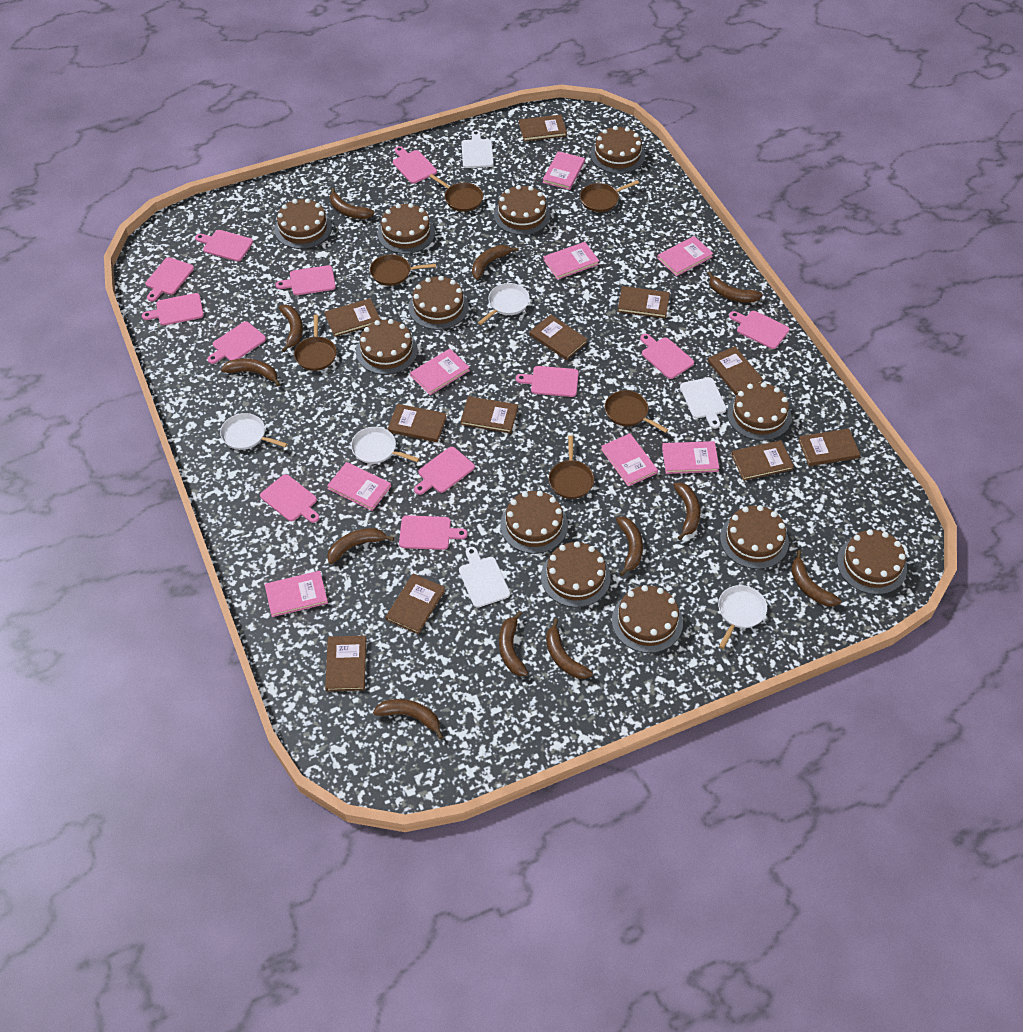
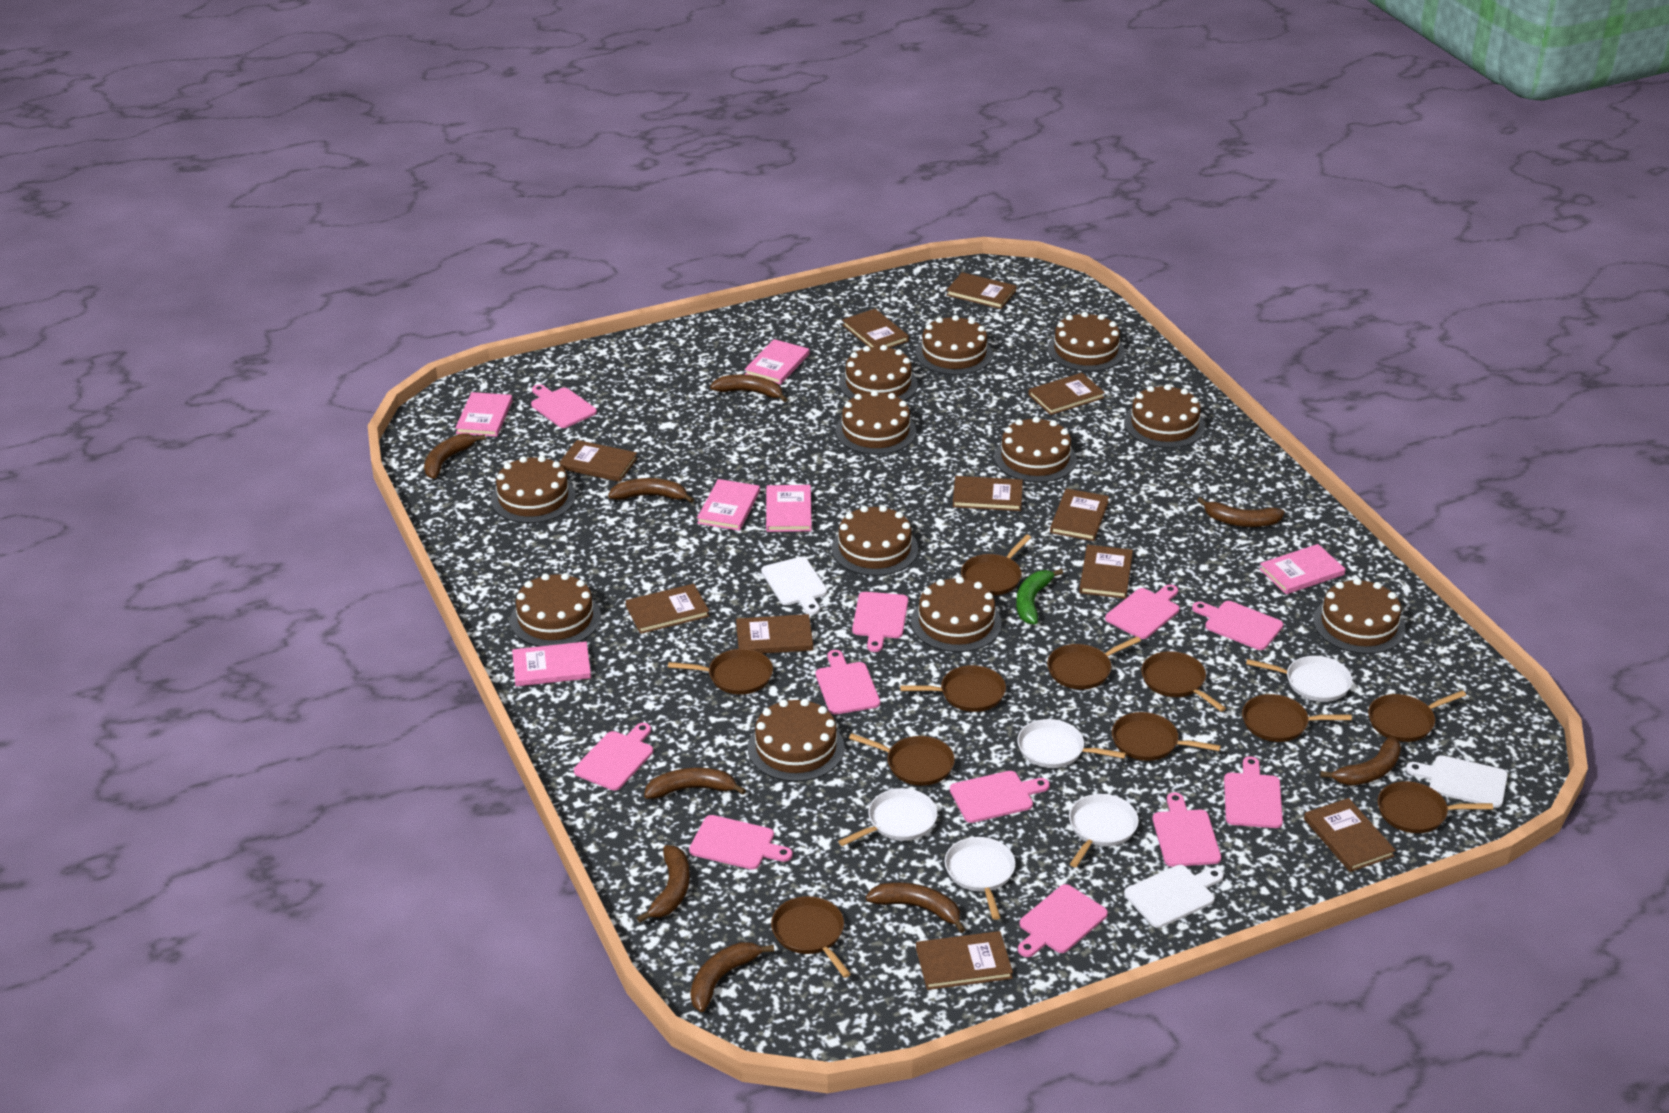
brown banana: [221,359,280,386] [279,305,303,352] [327,528,394,564] [330,188,375,219] [373,699,443,739] [472,245,519,280] [499,611,528,676] [546,619,593,679] [616,517,643,576] [674,483,701,540] [707,271,763,303] [791,550,841,606] = 12 -> [424,434,486,479] [608,478,694,503] [637,845,690,923] [644,767,746,799] [690,942,774,1012] [710,374,787,402] [866,882,966,933] [1197,497,1284,527] [1320,736,1401,786] = 9
brown pan: [294,315,337,371] [370,254,436,286] [429,174,483,212] [549,435,594,499] [580,180,639,212] [605,390,668,433] = 6 -> [668,649,773,695] [771,896,851,978] [849,733,955,786] [900,665,1006,712] [961,535,1031,596] [1047,636,1141,690] [1112,712,1221,761] [1141,651,1226,712] [1242,694,1352,742] [1368,690,1466,742] [1378,781,1493,833] = 11
green banana: none = 0 -> [1016,569,1063,624] = 1
pink book: [265,571,328,617] [327,462,391,511] [410,349,470,395] [543,151,585,190] [543,242,599,280] [601,433,658,486] [657,236,713,276] [662,441,719,474] = 8 -> [455,392,513,437] [512,642,591,687] [697,479,760,531] [745,339,809,385] [766,485,812,532] [1259,544,1345,594] = 6
pink cutting board: [142,293,204,326] [146,257,194,302] [195,230,253,261] [207,322,266,364] [260,474,319,523] [275,265,336,295] [393,146,437,184] [399,515,468,550] [414,447,475,495] [516,366,579,397] [640,334,694,379] [729,311,790,349] = 12 -> [531,385,597,428] [574,723,653,791] [689,815,793,870] [816,650,880,714] [852,592,908,652] [950,771,1050,823] [1018,884,1108,957] [1105,584,1180,639] [1153,792,1221,867] [1192,601,1283,650] [1224,756,1283,828] = 11
white pan: [220,413,287,450] [351,427,420,464] [478,283,530,325] [718,585,767,649] = 4 -> [838,788,938,846] [945,837,1015,920] [1017,719,1126,768] [1069,794,1139,867] [1246,656,1352,702] = 5

